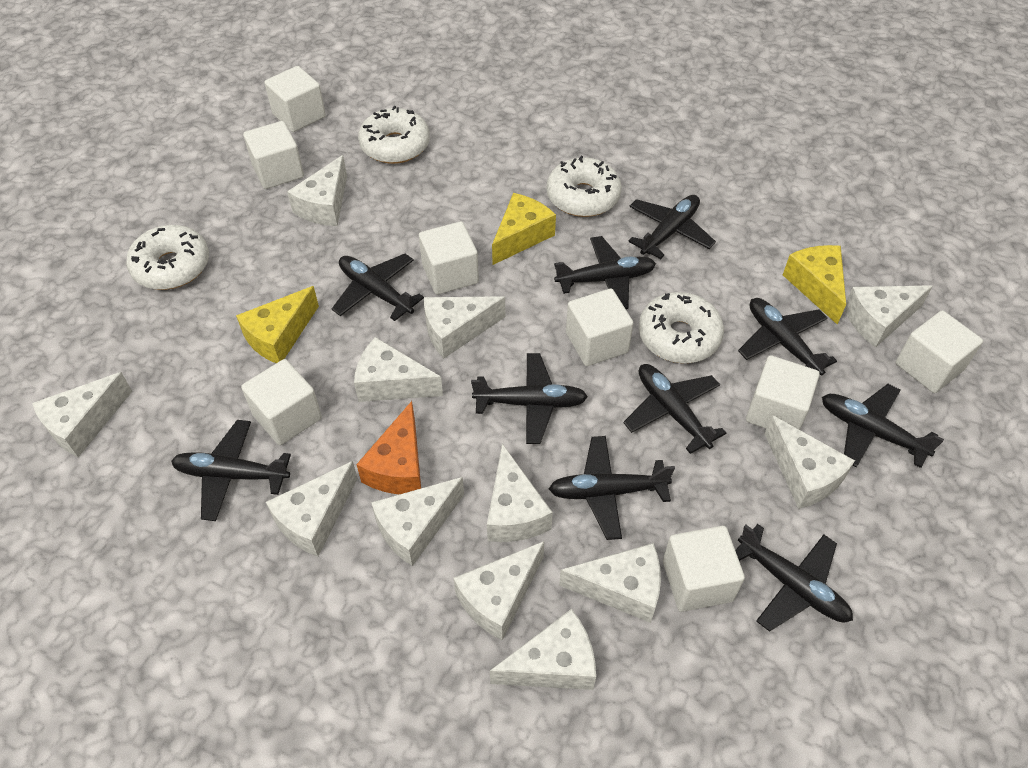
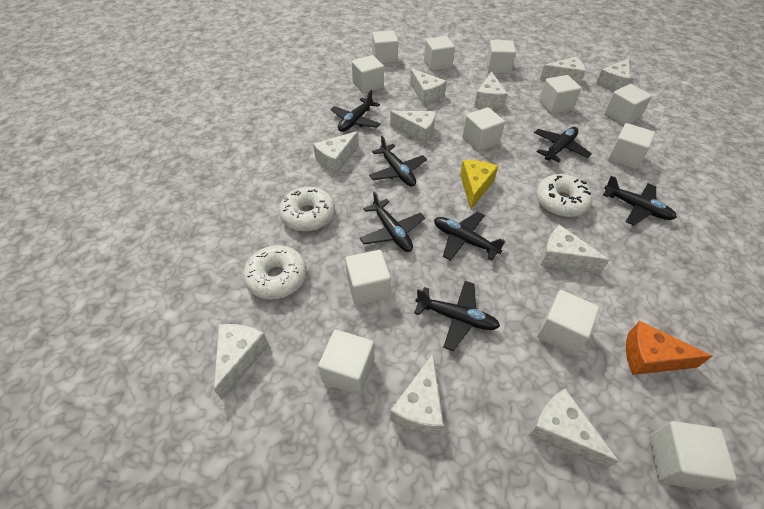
black plane: [171,420,291,521] [332,254,424,321] [471,353,588,444] [549,436,675,540] [554,236,656,309] [623,364,726,454] [628,195,716,259] [735,524,853,632] [738,298,837,376] [822,384,944,468] = 10 -> [330,89,381,132] [360,191,425,252] [369,136,427,187] [414,281,500,351] [434,212,505,261] [534,127,592,163] [603,175,677,226] = 7
white cheese: [32,372,132,457] [266,461,358,557] [287,155,347,226] [354,337,443,402] [371,477,464,566] [424,296,505,358] [454,541,544,641] [487,444,553,542] [490,609,596,690] [559,543,661,623] [765,415,855,509] [845,285,933,348] = 12 -> [214,324,269,400] [313,131,359,174] [390,111,435,144] [390,354,443,435] [410,69,447,105] [474,71,507,109] [529,389,619,469] [540,56,586,85] [541,225,609,274] [596,58,630,91] = 10
white cube: [241,359,322,445] [243,121,304,189] [264,66,326,132] [419,221,479,295] [566,288,634,366] [663,526,745,612] [746,355,820,430] [896,310,983,393] = 8 -> [318,329,374,395] [345,250,391,306] [352,55,384,94] [372,30,398,64] [424,36,455,71] [463,107,505,152] [486,40,516,74] [537,290,599,355] [539,75,581,114] [604,84,652,126] [608,123,655,170] [649,421,737,491] = 12
white donut: [126,225,209,290] [358,106,430,164] [547,156,622,217] [639,292,724,363] = 4 -> [243,245,307,300] [279,187,335,232] [536,174,593,217] = 3
yellow cheese: [236,286,319,363] [492,193,556,265] [783,245,846,324] = 3 -> [460,160,498,209] = 1

